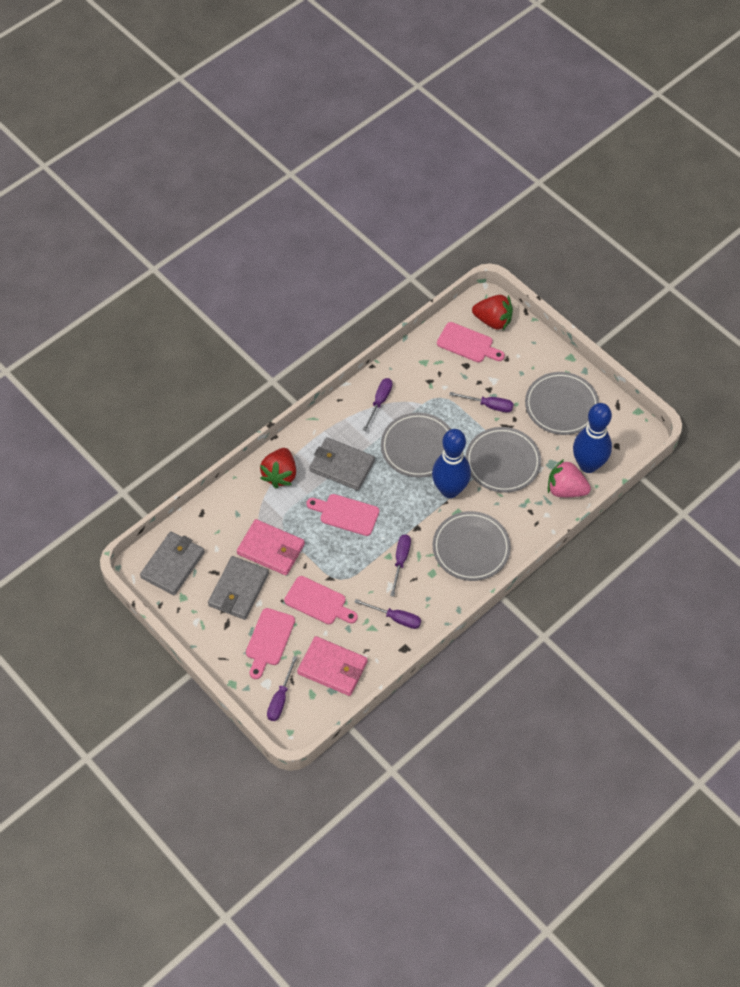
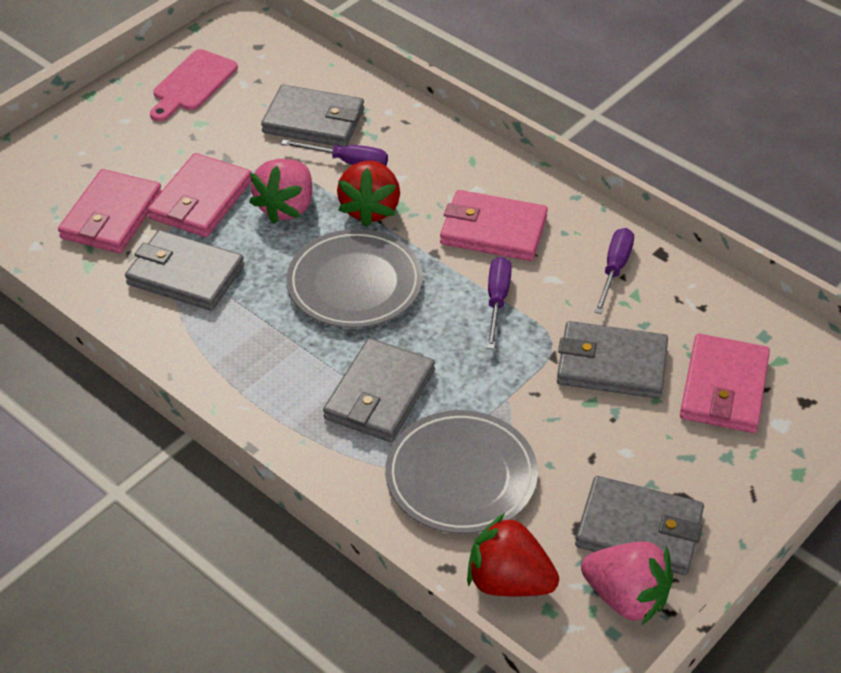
blue bowling pin: [432,429,471,498] [573,403,612,473] = 2 -> none = 0
grey plate: [381,413,451,478] [433,511,511,581] [465,427,541,493] [525,372,599,435] = 4 -> [286,229,423,328] [385,410,538,534] = 2
grey wallet: [140,531,205,595] [208,556,269,620] [309,437,375,491] = 3 -> [125,230,244,311] [261,84,364,147] [323,338,435,442] [557,321,668,399] [575,476,704,575] = 5
pink cutting board: [246,608,295,679] [284,576,358,625] [306,494,379,536] [437,322,505,363] = 4 -> [150,49,238,122] = 1
pink strawberry: [548,459,591,497] = 1 -> [249,159,312,224] [581,542,673,625] = 2
pink wallet: [237,519,305,576] [297,636,368,696] = 2 -> [58,169,162,253] [147,153,252,237] [440,190,548,261] [680,334,770,433] = 4
purple screwdriver: [267,656,298,721] [354,599,421,629] [363,378,393,431] [390,535,411,597] [449,392,513,413] = 5 -> [281,140,388,166] [487,257,512,349] [595,228,634,314] = 3

